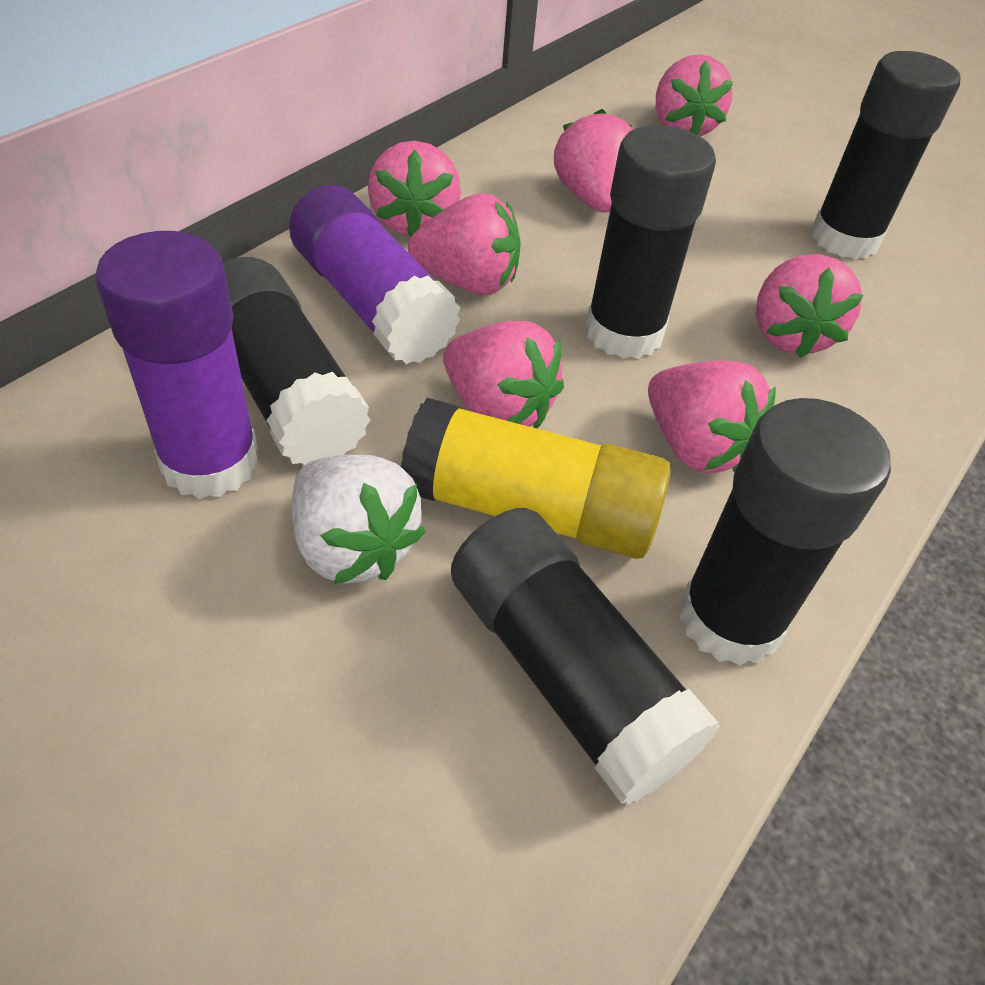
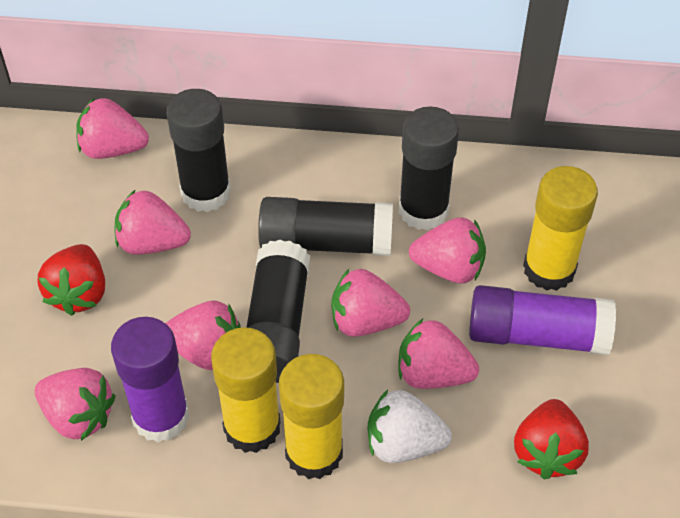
black glue stick: [223,257,371,465] [451,508,720,806] [585,125,716,359] [679,398,891,666] [811,51,960,260] = 5 -> [166,89,231,212] [246,240,310,383] [258,197,393,256] [399,106,459,230] = 4
red strawberry: none = 0 -> [38,244,105,316] [514,399,589,480] = 2
yellow glue stick: [401,398,671,559] = 1 -> [211,327,281,453] [279,354,344,479] [523,166,598,291] = 3

